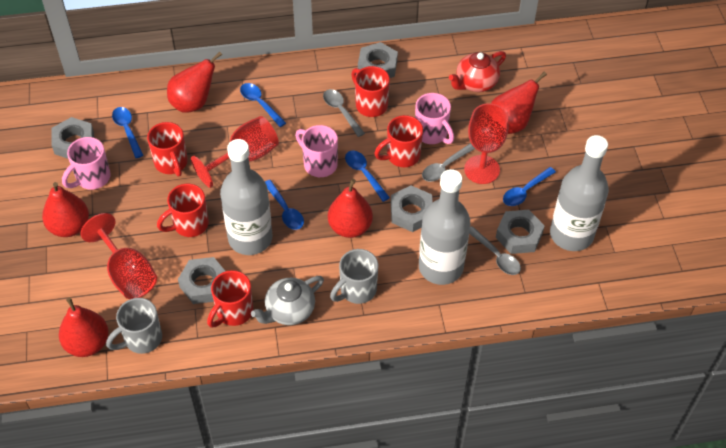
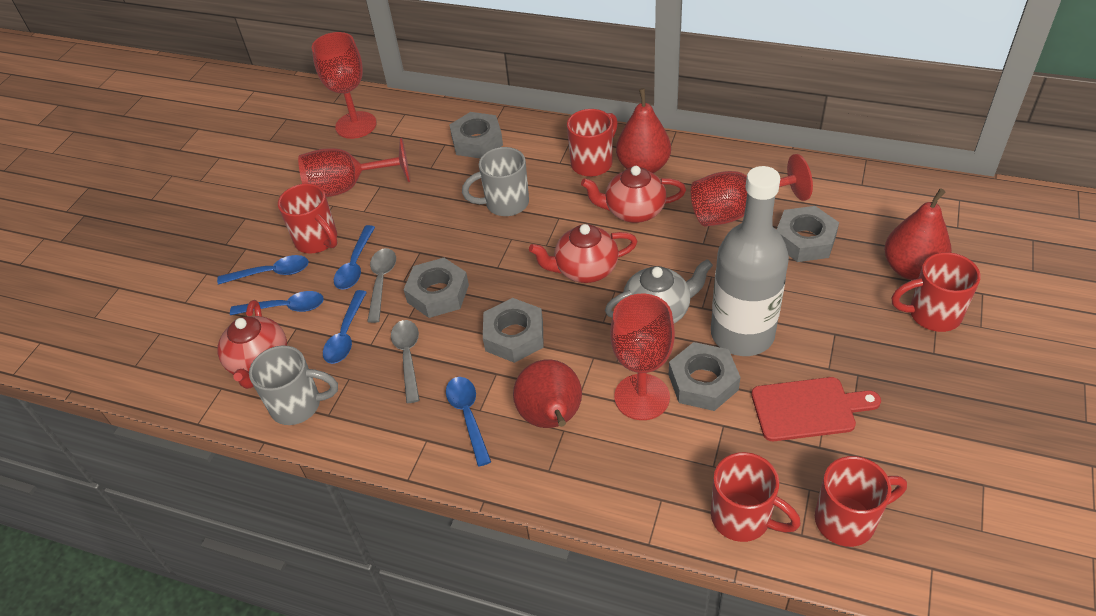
grey bottle: [220,139,272,255] [419,169,470,285] [550,135,609,251] = 3 -> [711,166,789,356] = 1
grey spoon: [323,89,365,137] [422,143,475,182] [469,226,521,275] = 3 -> [367,248,396,323] [391,320,419,403] = 2
pink mug: [62,137,111,190] [295,125,338,177] [415,93,454,144] = 3 -> none = 0
red cutting board: none = 0 -> [751,377,881,441] = 1
red goblet: [81,213,157,299] [191,116,279,188] [464,103,508,184] = 3 -> [298,138,410,197] [312,32,377,139] [610,294,675,420] [691,154,813,227] = 4
red pear: [42,182,89,237] [59,298,109,357] [167,52,222,113] [328,179,373,238] [491,72,547,134] = 5 -> [513,359,582,428] [616,88,671,173] [884,188,952,280] = 3
red teapot: [449,51,506,92] = 1 -> [217,300,287,389] [529,224,638,283] [581,166,686,223] = 3

